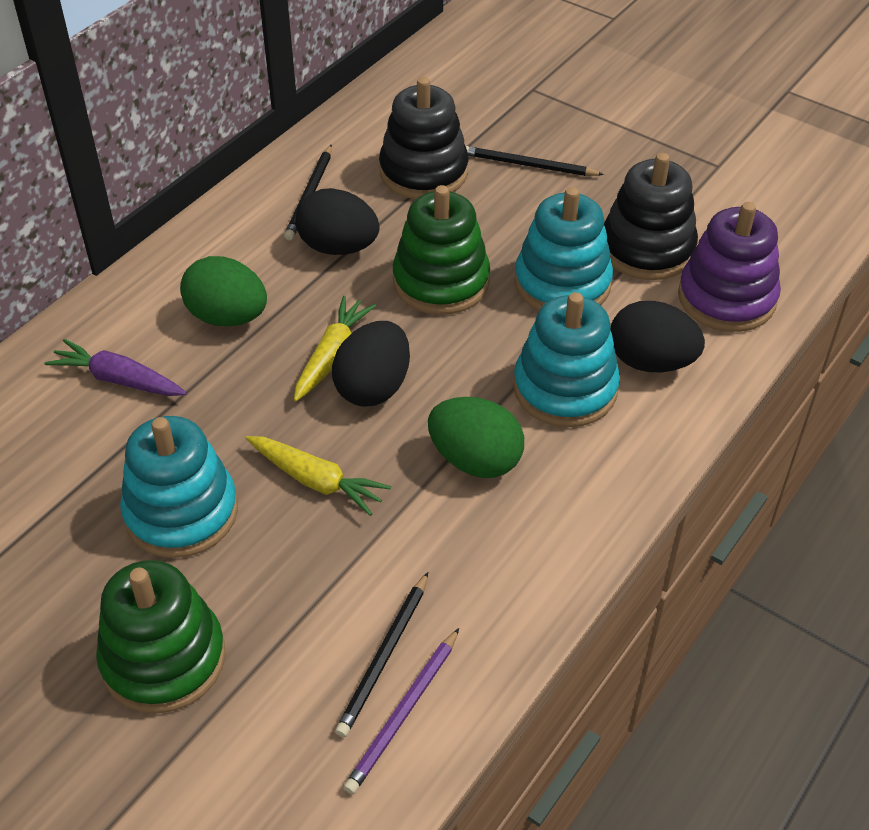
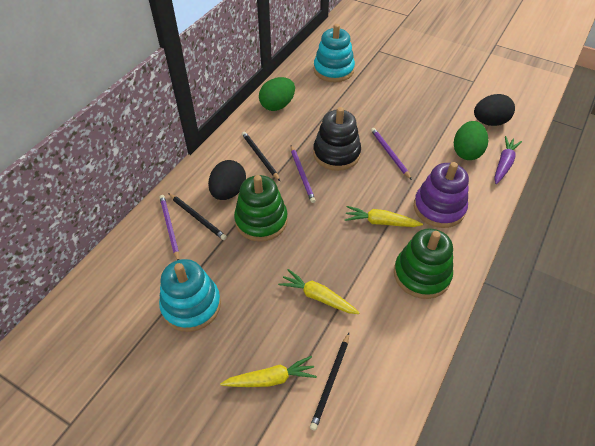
black egg: [296,188,379,255] [332,321,410,407] [610,301,705,372] = 3 -> [208,160,246,200] [474,94,515,126] = 2
black stacking toy: [379,77,469,199] [604,153,698,280] = 2 -> [313,107,361,171] = 1
purple pencil: [343,628,459,794] = 1 -> [159,195,179,260] [291,145,316,203] [371,128,412,180] = 3
turquoise stacking toy: [120,416,238,558] [513,292,620,427] [514,187,613,311] = 3 -> [159,259,221,332] [314,24,355,82] = 2
yellow carrot: [246,436,391,516] [294,296,376,401] = 2 -> [220,356,317,387] [278,269,360,314] [345,206,423,227] = 3

